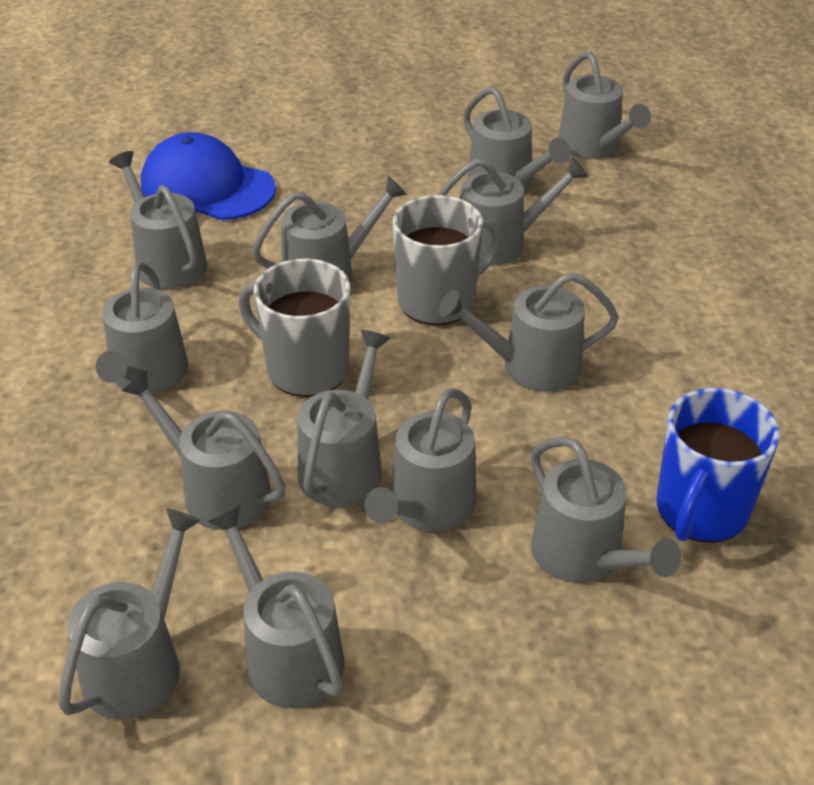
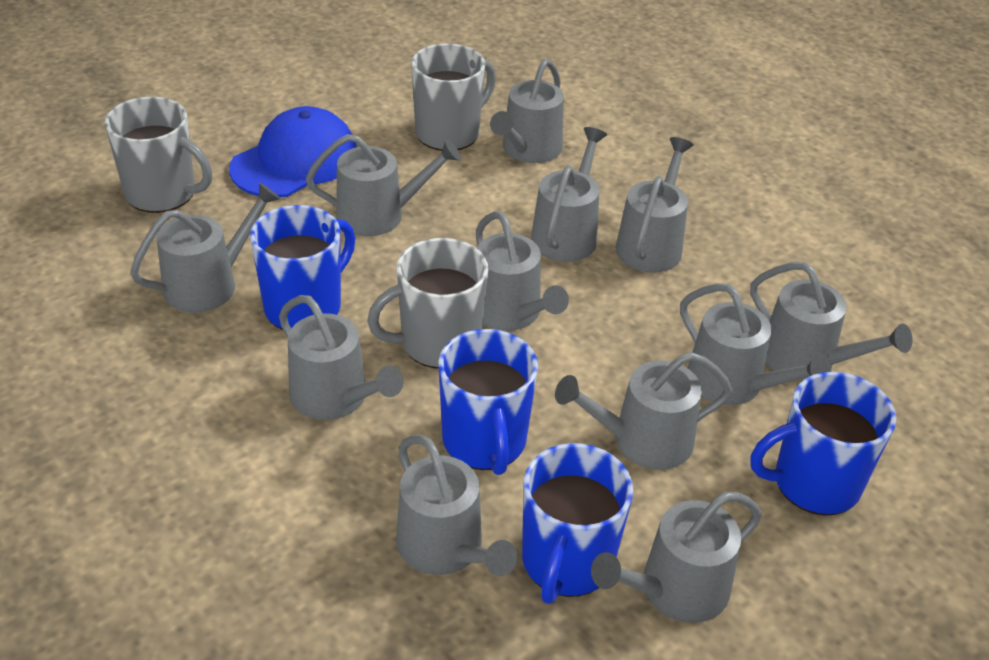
blue mug: [656,388,780,543] = 1 -> [250,205,355,330] [438,329,538,475] [522,443,633,604] [750,372,896,515] = 4
grey mug: [239,259,350,397] [393,195,502,325] = 2 -> [105,96,212,213] [367,238,488,369] [411,43,496,151] = 3
grey watering can: [58,509,201,719] [96,262,188,393] [109,151,207,289] [122,371,286,530] [207,505,344,708] [252,176,407,283] [298,330,391,507] [364,388,477,531] [437,157,588,266] [439,272,619,392] [463,87,570,191] [531,436,681,583] [558,51,651,159] = 13 -> [130,182,281,313] [279,295,404,420] [306,134,461,236] [396,435,517,576] [476,211,569,331] [490,59,564,163] [531,127,607,262] [555,352,733,470] [591,492,762,623] [616,137,694,273] [680,283,831,405] [750,262,912,380] = 12

